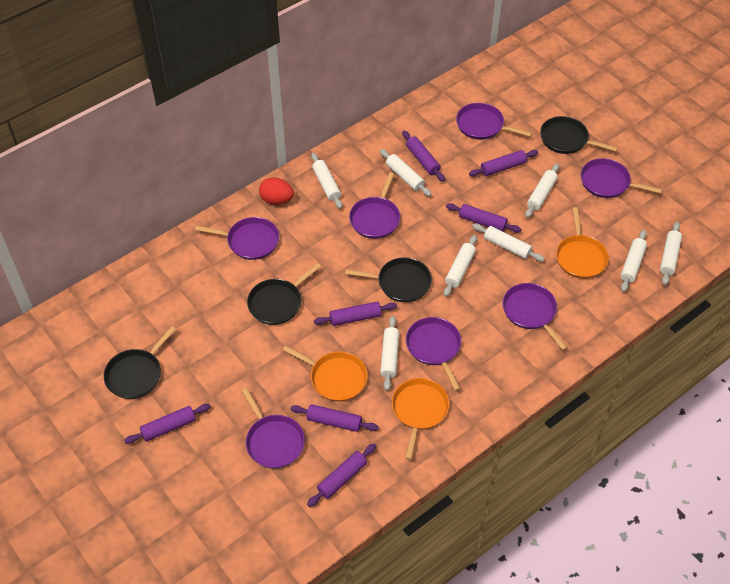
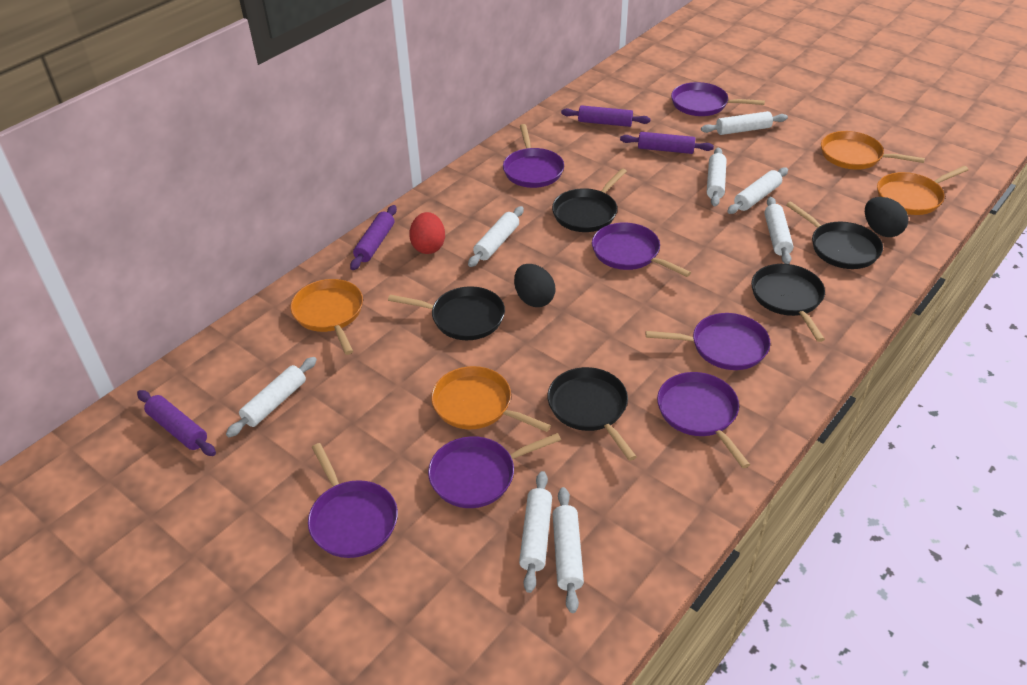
black egg: none = 0 -> [514,264,555,307] [865,197,909,237] = 2
black pan: [104,326,176,399] [247,263,321,325] [345,257,432,302] [540,116,618,154] = 4 -> [388,286,505,340] [547,367,637,461] [552,168,627,232] [751,264,825,342] [786,202,883,269] = 5
orange pan: [283,345,368,402] [392,378,450,460] [556,207,609,279] = 3 -> [290,279,363,355] [431,366,551,432] [821,131,925,170] [877,166,969,215] = 4
purple rolling pin: [124,404,211,444] [290,404,378,432] [307,444,376,507] [314,302,397,326] [402,131,445,182] [446,203,521,233] [469,150,538,177] = 7 -> [137,390,216,456] [350,205,397,270] [561,105,651,127] [620,132,714,154] = 4

